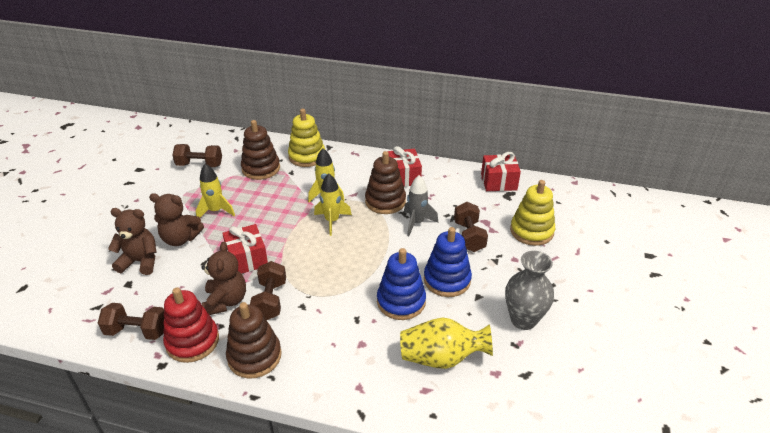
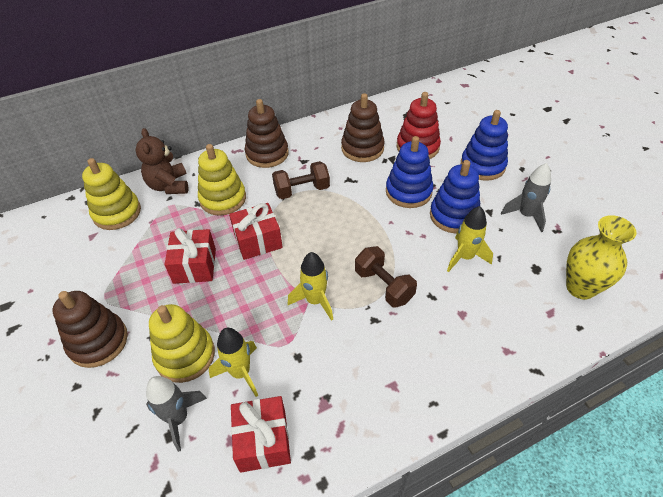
blue stacking toy: [377,248,426,320] [424,227,472,297] = 2 -> [386,136,434,208] [430,160,480,233] [461,110,508,181] = 3
brown dumbbell: [98,303,164,340] [172,144,222,167] [250,261,286,320] [454,202,488,252] = 4 -> [272,161,330,199] [355,246,417,307] = 2
brown teddy bear: [108,208,157,275] [149,193,204,246] [201,242,246,315] = 3 -> [136,128,188,194] = 1
grey rocket: [404,175,438,236] = 1 -> [146,376,207,452] [501,163,551,232] = 2
grey vase: [505,251,554,330] = 1 -> none = 0
yellow stacking toy: [288,109,325,167] [510,180,555,246] = 2 -> [82,158,141,230] [149,304,215,383] [198,144,246,215] = 3

